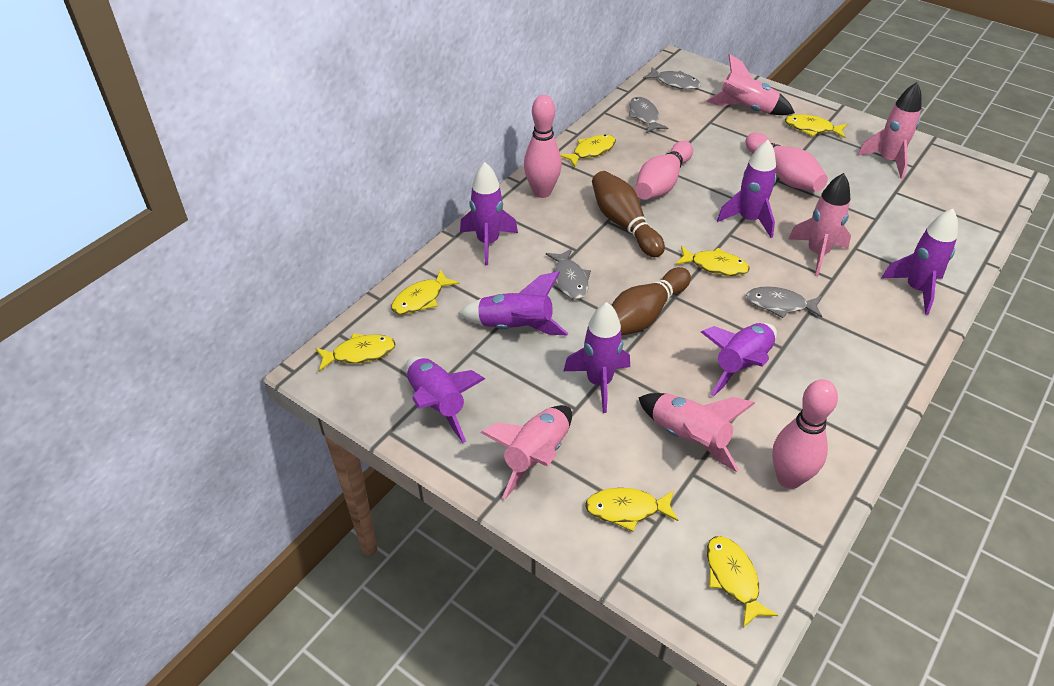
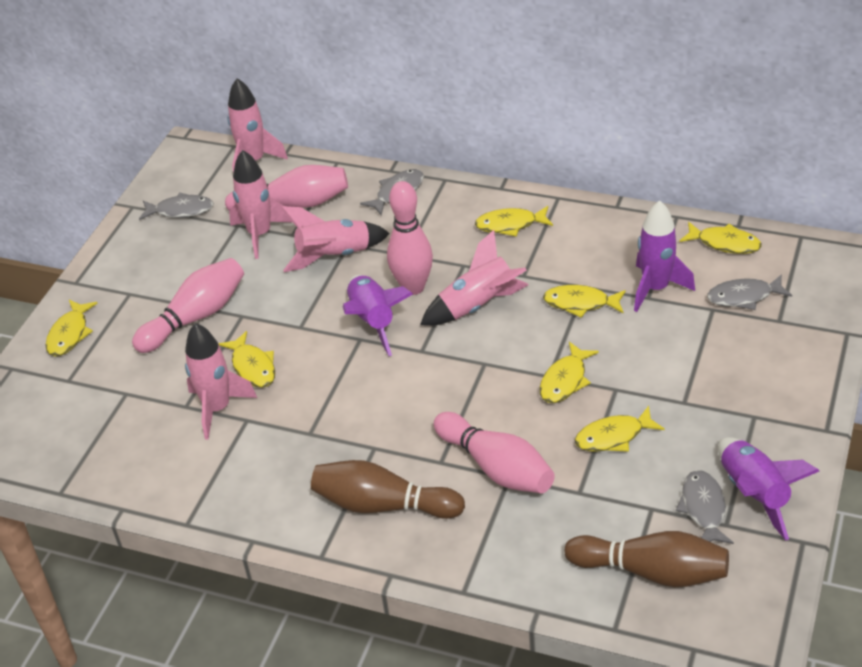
purple rocket: [406,356,485,443] [458,271,568,336] [460,162,518,265] [564,302,630,413] [701,323,777,397] [717,140,776,238] [882,209,958,315] = 7 -> [343,275,413,356] [634,200,695,312] [718,437,819,541] = 3

